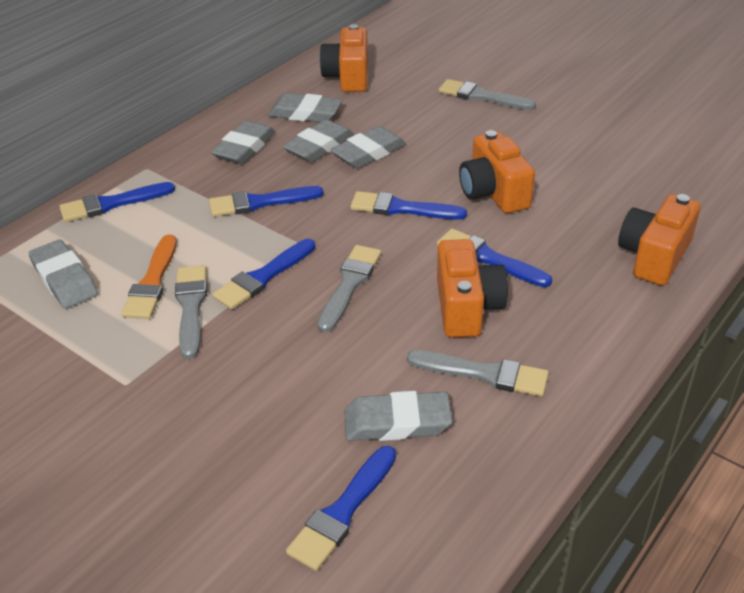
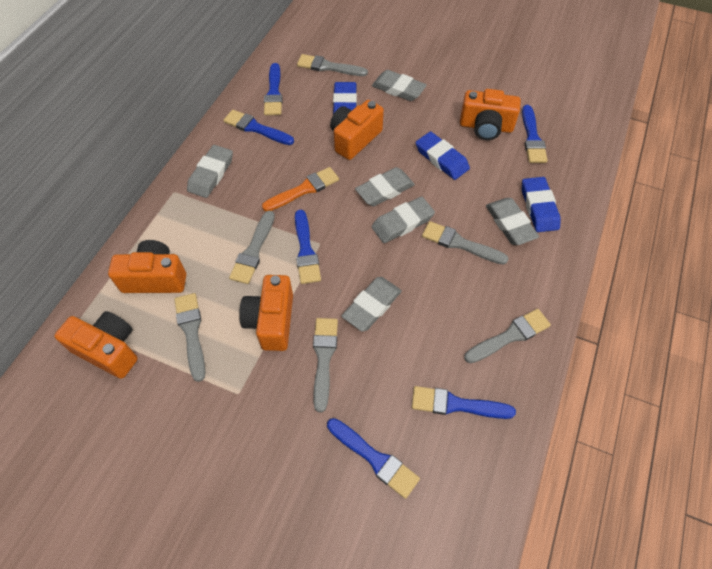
blue eraser: none = 0 -> [333,82,357,114] [416,131,470,180] [522,177,561,232] = 3
grey brush: [175,265,207,359] [317,245,381,333] [407,350,549,396] [439,79,536,110] = 4 -> [174,293,205,382] [229,211,275,284] [297,54,368,76] [313,318,338,412] [422,221,509,265] [464,309,551,363] = 6
orange camera: [319,24,368,92] [437,239,508,338] [459,130,535,213] [618,194,701,286] = 4 -> [54,311,138,379] [108,240,186,293] [239,275,293,351] [330,100,384,160] [460,89,521,140] = 5

